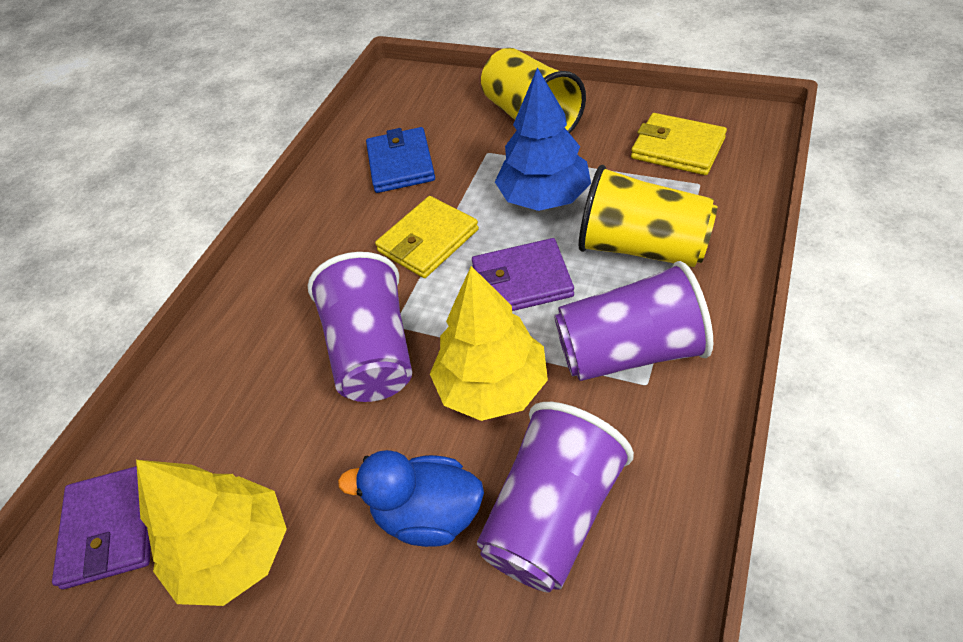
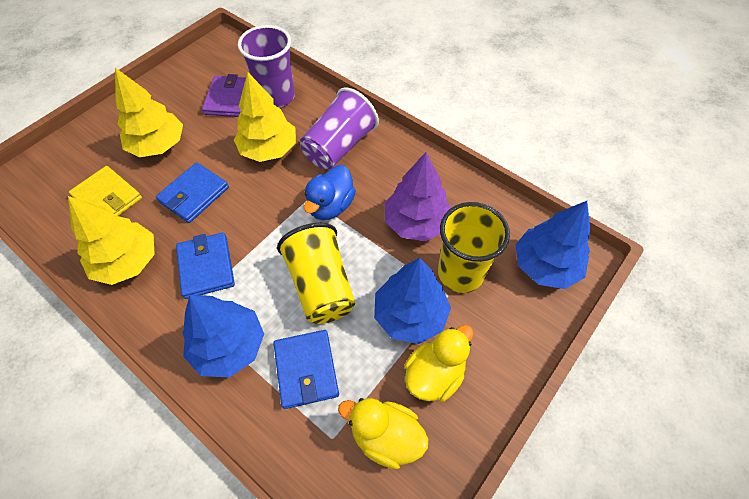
blue tree: [495,68,591,211] = 1 -> [182,295,264,378] [374,258,451,344] [515,201,590,289] = 3
blue wallet: [366,127,435,193] = 1 -> [156,162,229,223] [176,232,235,299] [273,330,339,409] = 3
purple cup: [308,252,412,402] [477,402,634,592] [554,261,713,381] = 3 -> [238,25,295,108] [300,87,379,169] = 2
purple tree: none = 0 -> [385,152,451,241] = 1
purple wallet: [52,466,151,589] [472,238,574,311] = 2 -> [202,74,246,117] = 1
yellow duck: none = 0 -> [338,398,428,469] [404,325,473,402] = 2
yellow tree: [136,460,287,606] [430,266,548,421] = 2 -> [68,196,155,285] [115,68,183,157] [234,72,296,162] = 3
yellow wallet: [375,196,479,278] [631,113,727,175] = 2 -> [69,166,142,216] = 1

